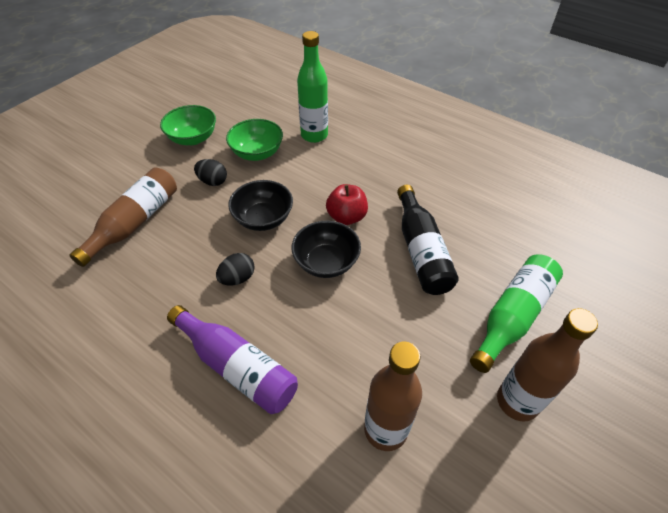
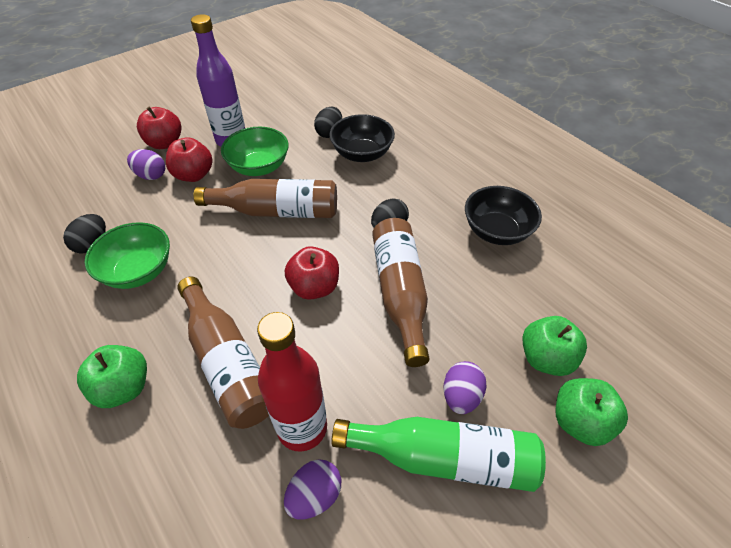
black bottle: [397,185,459,295] = 1 -> none = 0
black egg: [194,159,227,186] [216,253,255,286] = 2 -> [63,214,106,254] [314,106,342,138] [371,198,409,227] = 3
green apple: none = 0 -> [77,345,147,408] [522,316,587,376] [555,378,628,446] = 3
green bottle: [297,31,328,143] [470,254,563,373] = 2 -> [331,417,546,492] = 1
purple egg: none = 0 -> [127,149,165,180] [284,459,341,519] [443,361,487,414] = 3
red apple: [326,184,368,225] = 1 -> [137,107,182,149] [166,137,212,182] [285,246,339,300] = 3
red bottle: none = 0 -> [257,312,327,452] = 1

